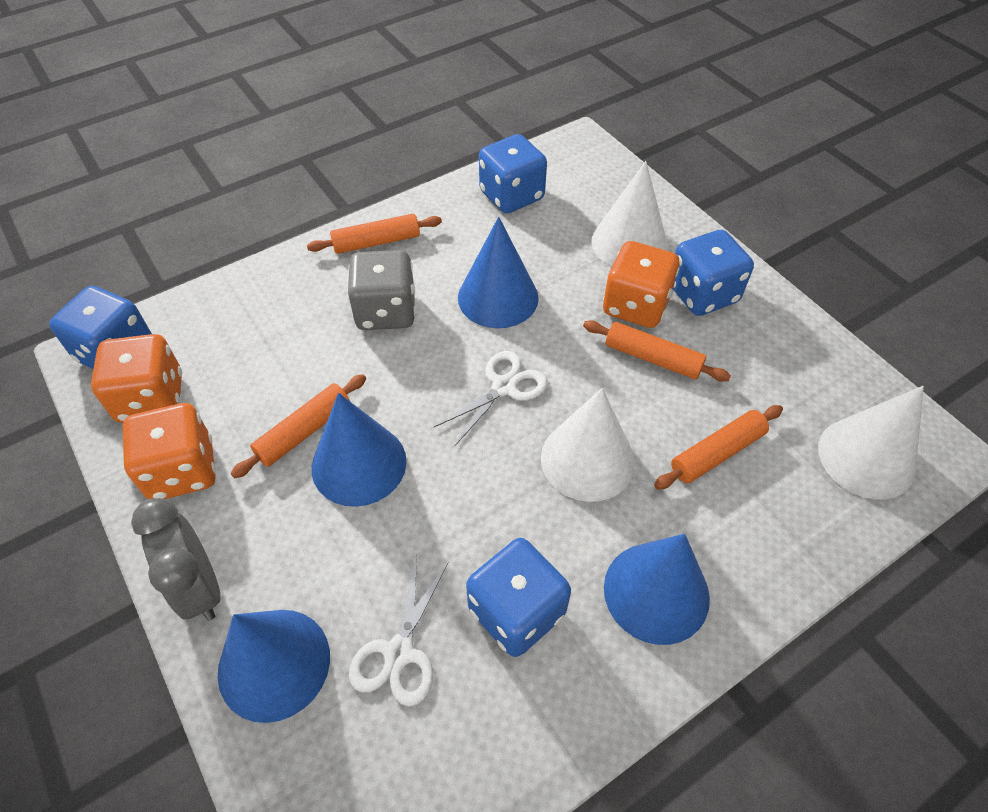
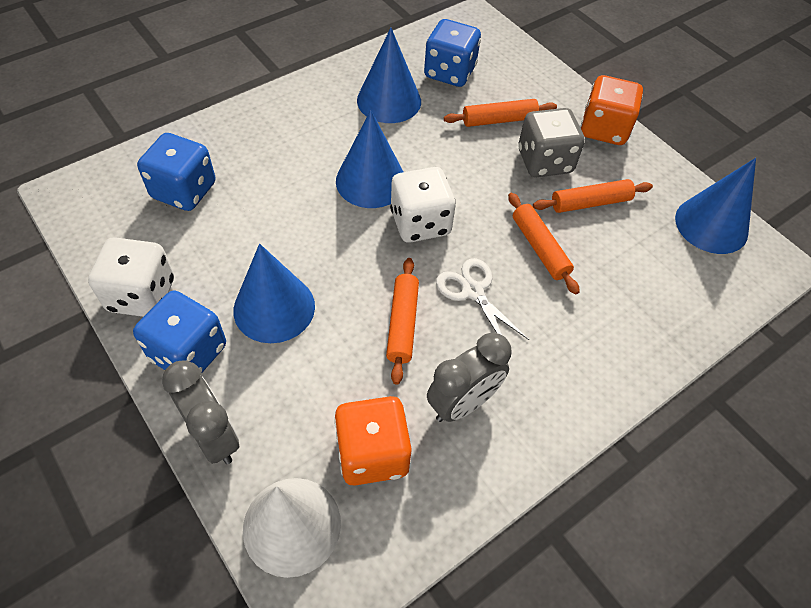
blue dice: [49,286,152,369] [466,538,571,657] [479,134,547,214] [673,230,754,316] = 4 -> [133,291,226,374] [137,133,216,211] [424,19,481,87] = 3
grey clock: [131,498,220,621] = 1 -> [162,360,239,464] [427,333,511,422] = 2
orange dice: [91,334,182,423] [123,403,216,499] [603,241,680,328] = 3 -> [334,396,412,486] [581,75,643,145] = 2
white cone: [541,388,635,502] [591,161,668,266] [818,386,924,499] = 3 -> [243,478,341,578] = 1
white dice: none = 0 -> [88,237,174,317] [390,167,456,243] = 2
white scissors: [349,555,449,706] [434,351,548,446] = 2 -> [436,258,529,340] = 1

